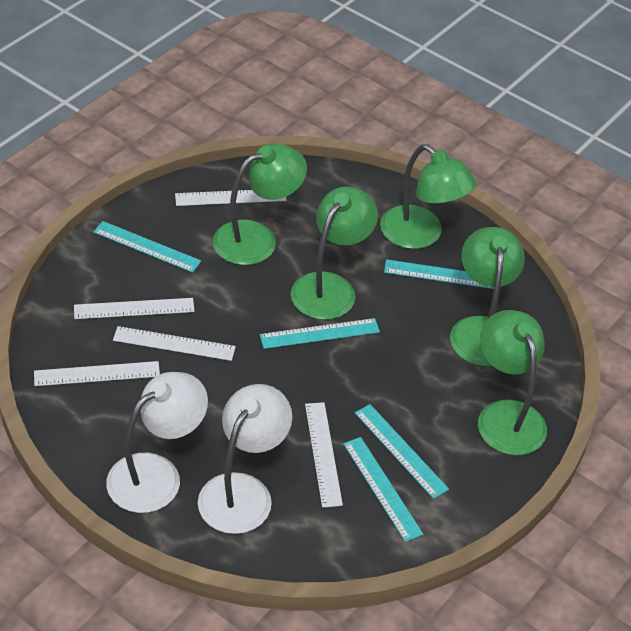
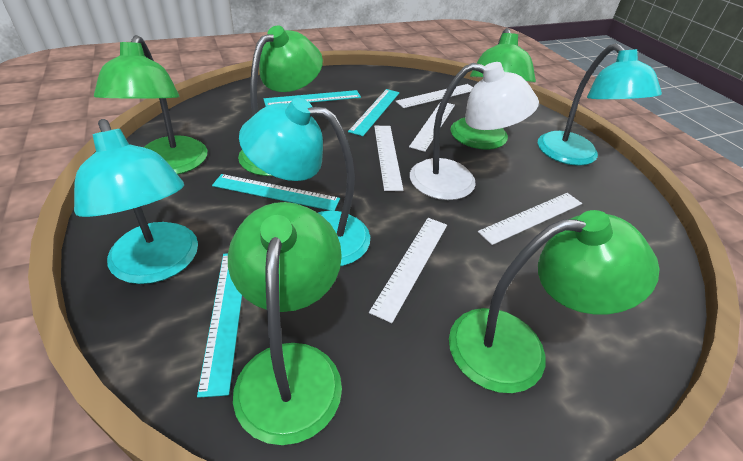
turquoise lamp: none = 0 -> [74,119,198,284] [239,98,370,266] [538,43,662,166] = 3
turquoise ruler: [93,221,201,273] [260,318,380,349] [343,437,423,542] [355,404,449,499] [384,259,494,289] = 5 -> [197,254,242,398] [212,174,340,211] [264,90,361,106] [348,89,400,136] = 4
white lamp: [106,372,208,513] [198,384,292,534] = 2 -> [410,62,539,200] = 1

